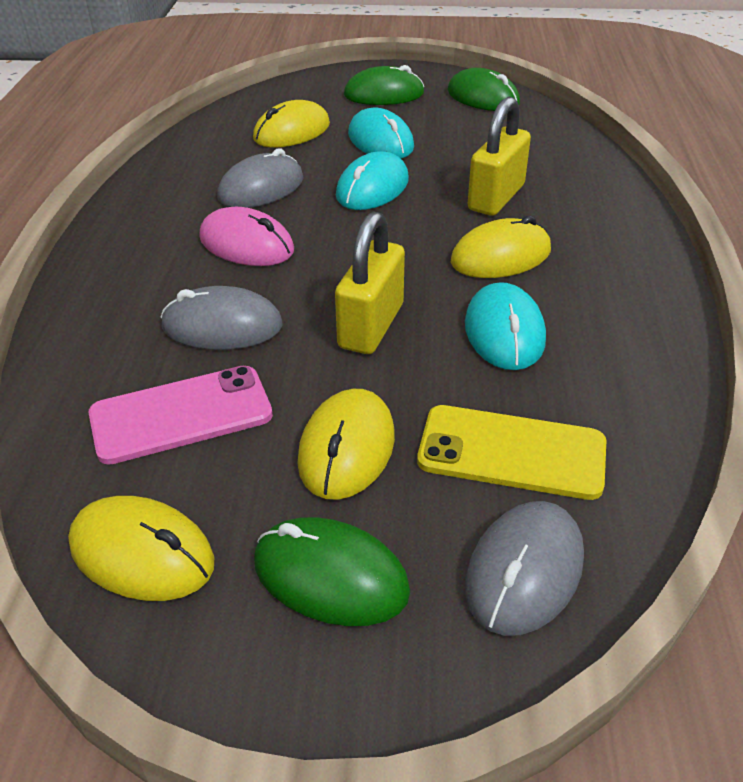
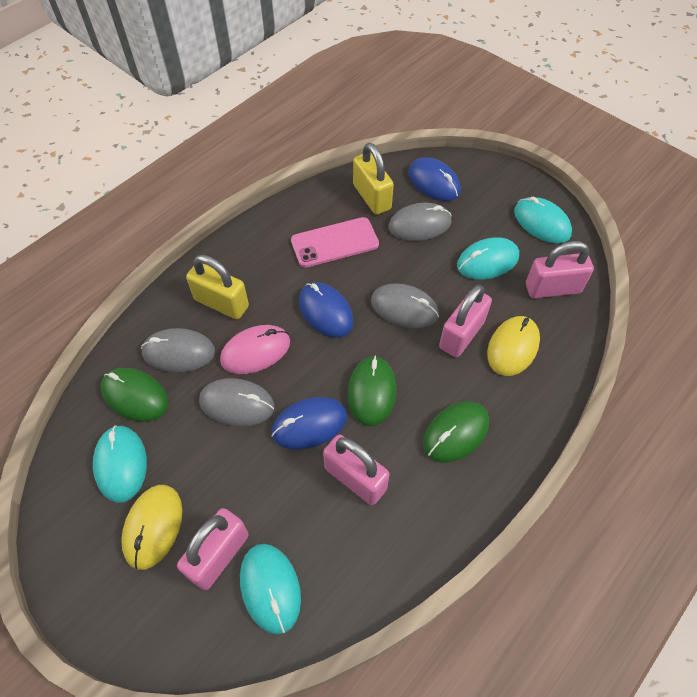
blue mouse: none = 0 -> [271,397,347,450] [299,282,354,338] [408,157,461,201] = 3
grey mouse: [161,286,283,350] [217,148,304,208] [465,501,584,636] = 3 -> [141,328,215,372] [199,378,275,427] [371,283,439,328] [388,203,452,241] = 4
pink padlock: none = 0 -> [177,508,249,590] [323,435,390,505] [439,285,492,357] [526,241,594,298] = 4
turquoise mouse: [336,151,409,210] [348,108,414,159] [465,282,546,370] = 3 -> [93,425,147,503] [240,544,301,635] [457,237,519,280] [514,197,572,243] = 4
yellow mouse: [68,496,214,601] [253,100,330,148] [297,389,395,500] [451,216,551,278] = 4 -> [121,485,182,570] [487,316,540,376] = 2
yellow phone: [417,405,606,500] = 1 -> none = 0

